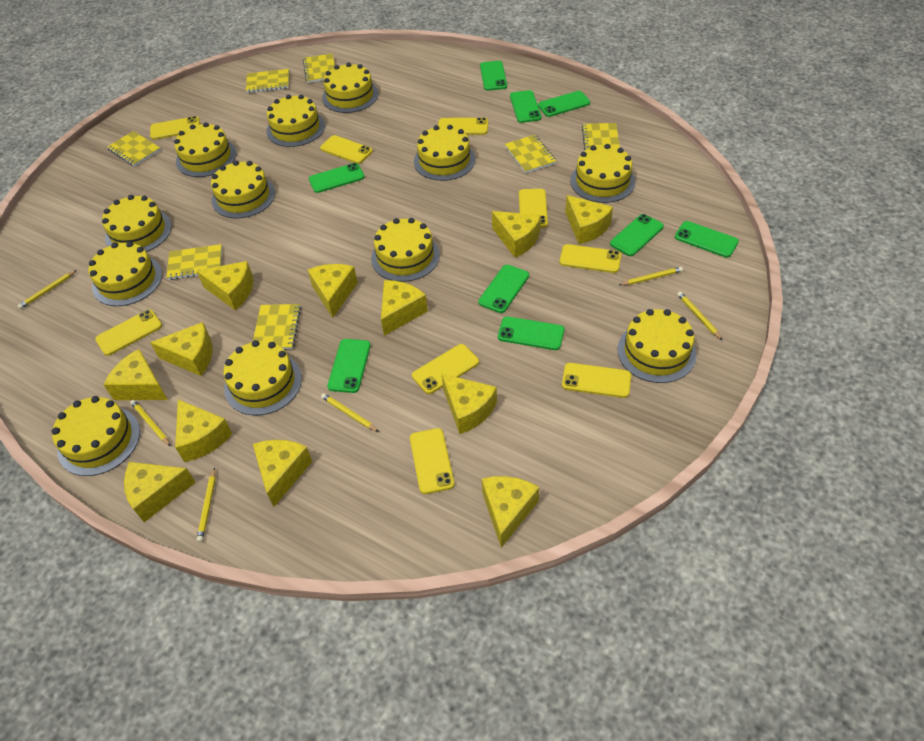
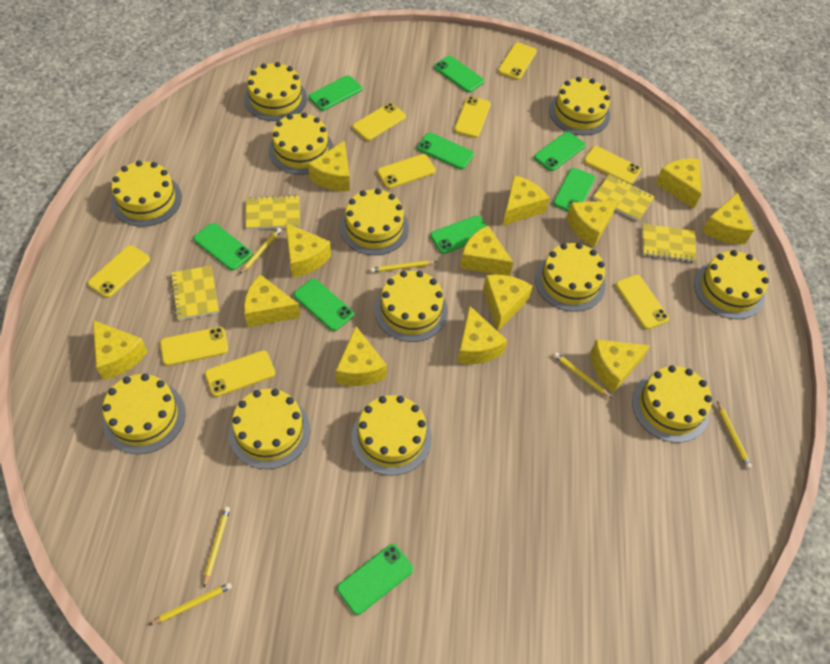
yellow cheese: [103,349,168,400] [124,462,196,522] [150,322,212,376] [175,399,232,462] [197,261,253,310] [253,440,312,507] [308,264,358,318] [381,280,428,336] [441,373,497,434] [482,476,539,548] [492,211,541,258] [565,195,613,244] = 12 -> [93,320,148,380] [244,274,301,327] [285,223,331,278] [308,141,350,191] [336,326,387,386] [457,305,507,364] [460,226,513,276] [483,274,533,331] [503,175,549,225] [567,200,619,247] [590,339,650,393] [656,158,701,209] [702,192,754,244] = 13
yellow notebook: [107,131,161,166] [166,244,222,280] [246,69,289,93] [252,304,301,349] [303,53,335,83] [505,135,556,173] [582,123,620,150] = 7 -> [170,266,219,320] [246,195,300,229] [593,174,655,221] [642,224,697,262] = 4

